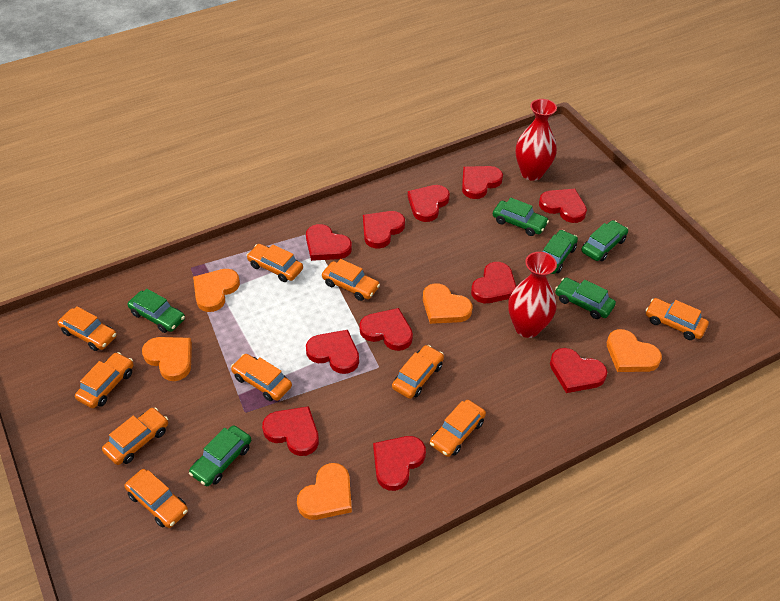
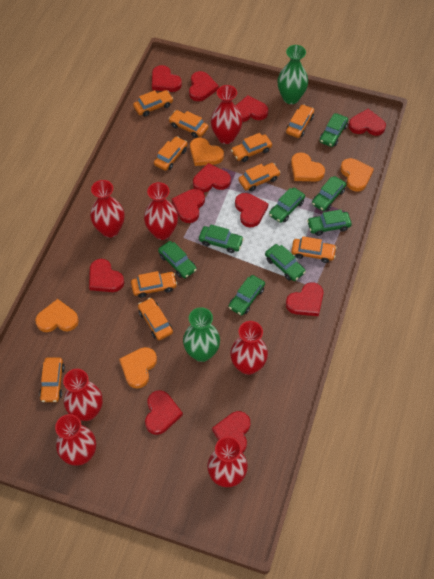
green car: [128,289,185,333] [189,425,251,486] [493,198,549,236] [543,230,578,274] [555,277,616,319] [581,220,628,261] = 6 -> [158,241,197,278] [199,225,244,253] [229,275,265,316] [265,244,306,281] [269,188,305,223] [307,209,352,236] [312,176,346,211] [320,113,348,147] = 8
green vase: none = 0 -> [183,307,220,362] [277,45,308,104] = 2
red vase: [508,252,557,338] [516,99,557,181] = 2 -> [55,414,96,466] [63,369,103,421] [90,180,125,238] [144,182,178,240] [207,436,248,487] [211,85,242,144] [230,321,268,375] = 7

